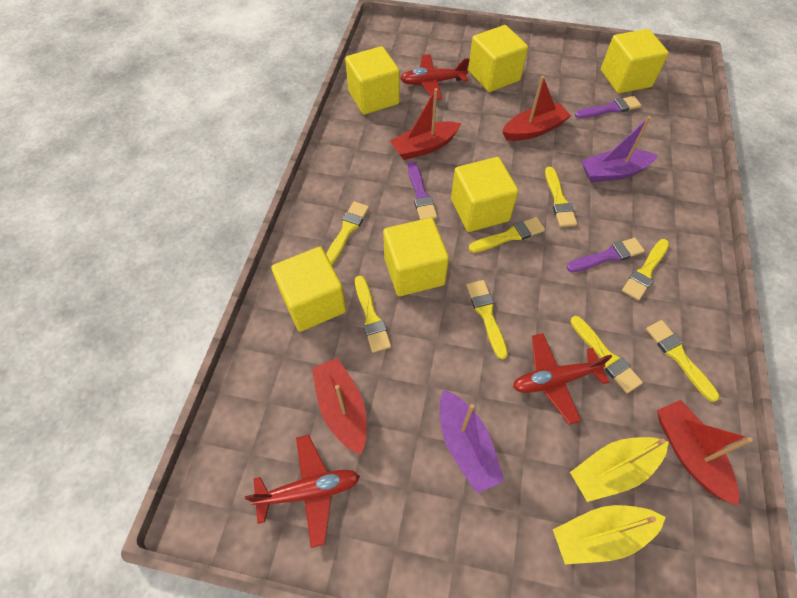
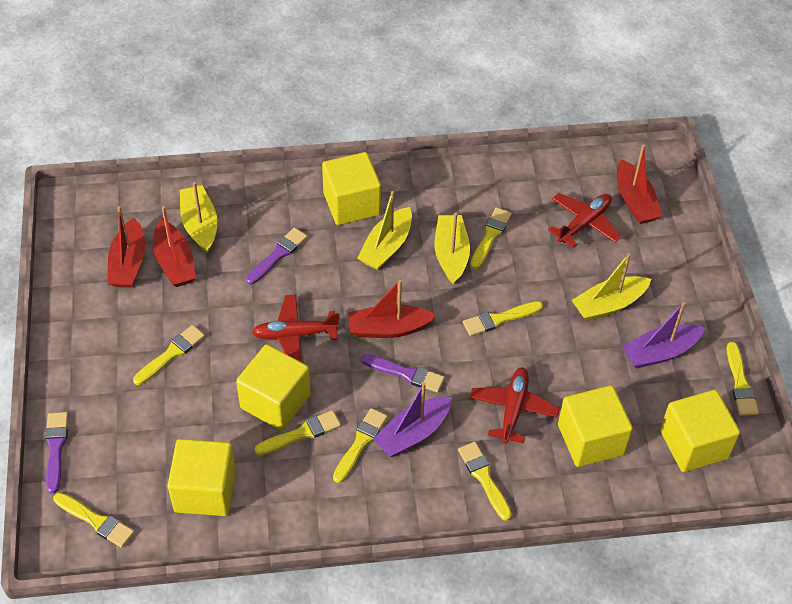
yellow boat: [553,505,666,565] [570,437,669,502] = 2 -> [180,182,217,253] [357,191,412,270] [435,213,470,285] [571,253,651,321] = 4
yellow cube: [271,247,346,332] [345,46,400,115] [383,218,449,296] [451,157,519,232] [468,25,528,92] [601,29,669,94] = 6 -> [168,439,236,516] [236,344,311,430] [322,152,381,225] [558,385,633,467] [660,390,740,472] = 5

